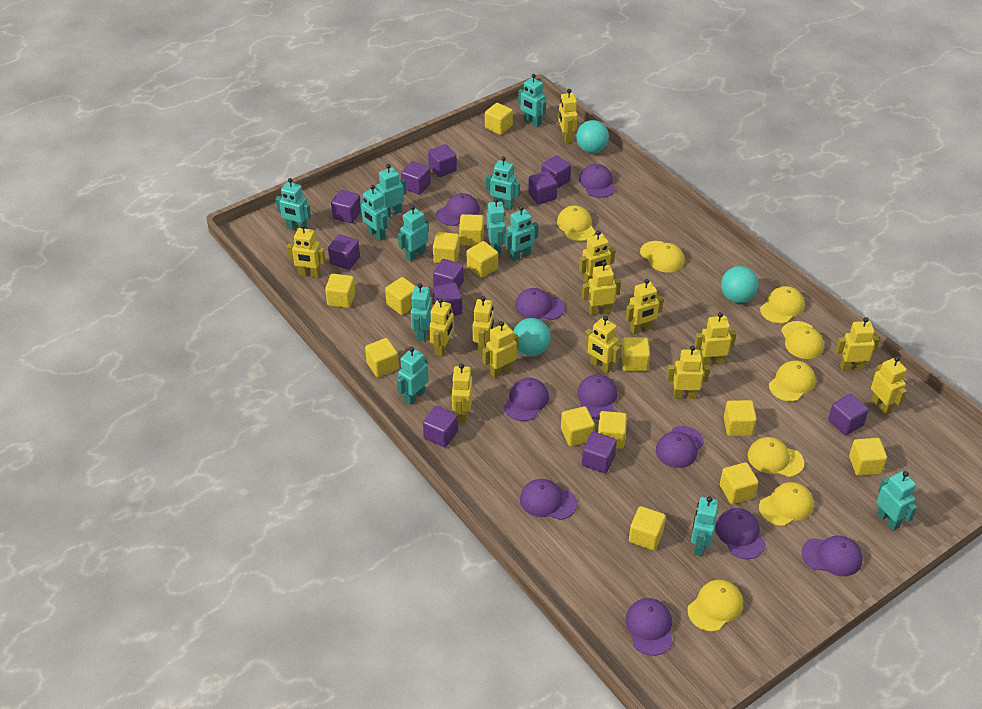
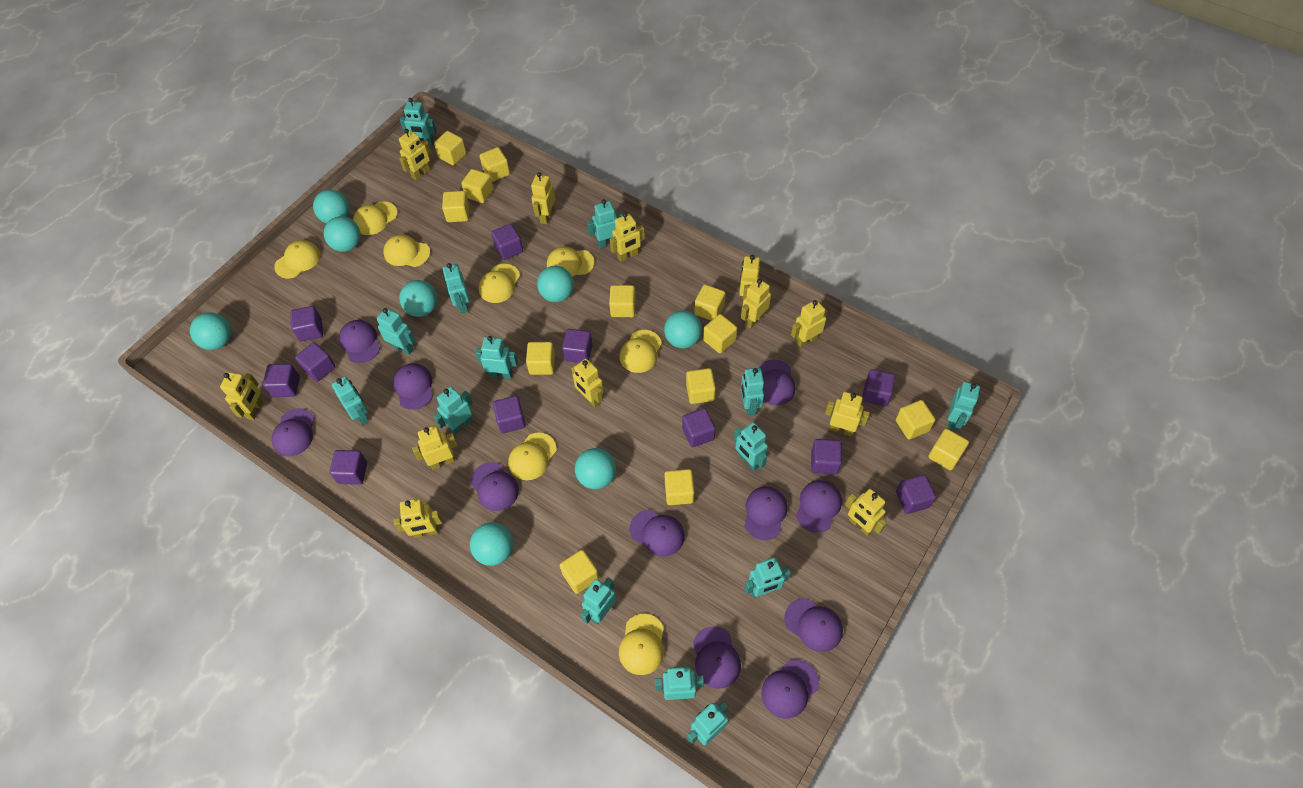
purple cap: [436,193,480,226] [504,378,549,421] [515,288,565,320] [520,479,577,520] [577,374,617,419] [579,164,615,198] [626,598,673,656] [656,426,704,468] [715,508,766,559] [802,536,863,576] = 10 -> [272,408,314,457] [339,320,380,363] [393,363,433,410] [470,462,519,511] [629,510,685,556] [693,626,741,689] [744,487,788,540] [759,359,795,405] [761,659,819,719] [784,598,843,652] [796,480,842,533] = 11
turquoise ball: [513,318,551,357] [576,120,609,153] [721,266,758,303] = 3 -> [190,312,231,350] [313,190,349,223] [324,216,360,252] [399,280,437,317] [470,522,513,566] [537,266,574,302] [575,448,616,489] [664,311,702,348] = 8
turquoise robot: [275,178,311,229] [360,185,389,241] [375,164,407,217] [396,347,429,405] [398,205,429,261] [410,283,432,341] [486,156,520,210] [487,198,506,254] [505,206,539,261] [518,74,546,127] [691,496,718,556] [876,471,917,531] = 12 -> [332,376,369,425] [377,308,416,355] [400,98,437,147] [434,387,473,435] [443,263,469,314] [475,336,518,379] [580,578,616,625] [587,199,623,248] [655,667,704,700] [688,701,729,745] [734,422,768,471] [741,368,764,416] [744,557,791,598] [948,382,980,431] = 14
yellow cube: [325,274,356,308] [365,338,399,377] [385,277,415,315] [433,232,460,263] [459,214,484,246] [467,241,498,278] [485,103,513,135] [561,406,595,446] [598,411,627,449] [621,337,650,371] [629,506,666,550] [720,462,759,504] [724,400,757,436] [849,438,887,476] = 14 -> [434,131,466,165] [442,191,469,222] [461,169,493,203] [480,147,510,182] [526,342,555,375] [560,550,599,594] [609,285,636,317] [665,469,694,505] [686,368,716,404] [694,284,726,321] [703,314,737,353] [896,400,935,440] [928,429,969,470] = 13
yellow robot: [287,224,326,278] [429,298,454,356] [452,364,473,422] [473,296,494,354] [482,321,519,378] [558,89,578,143] [579,230,615,283] [582,261,621,316] [585,316,620,373] [625,279,664,334] [667,346,710,399] [694,312,736,366] [836,317,880,371] [871,356,907,415] = 14 -> [220,372,263,420] [394,498,442,538] [399,129,432,181] [412,425,458,470] [531,172,555,224] [571,359,604,407] [610,212,645,262] [739,255,760,300] [741,278,771,329] [791,300,827,348] [825,392,870,436] [845,489,887,536] = 12

